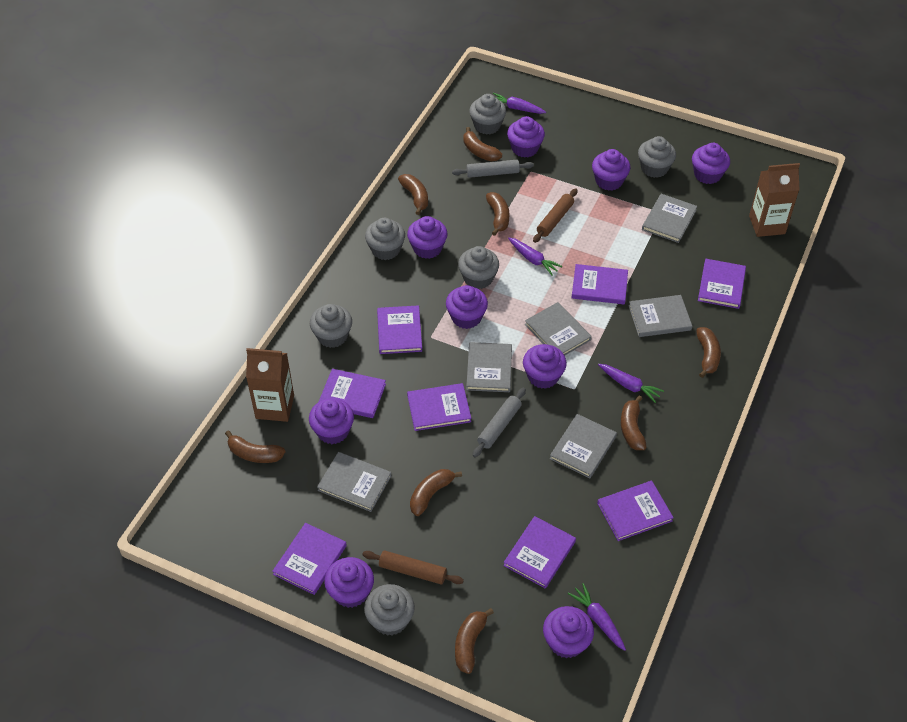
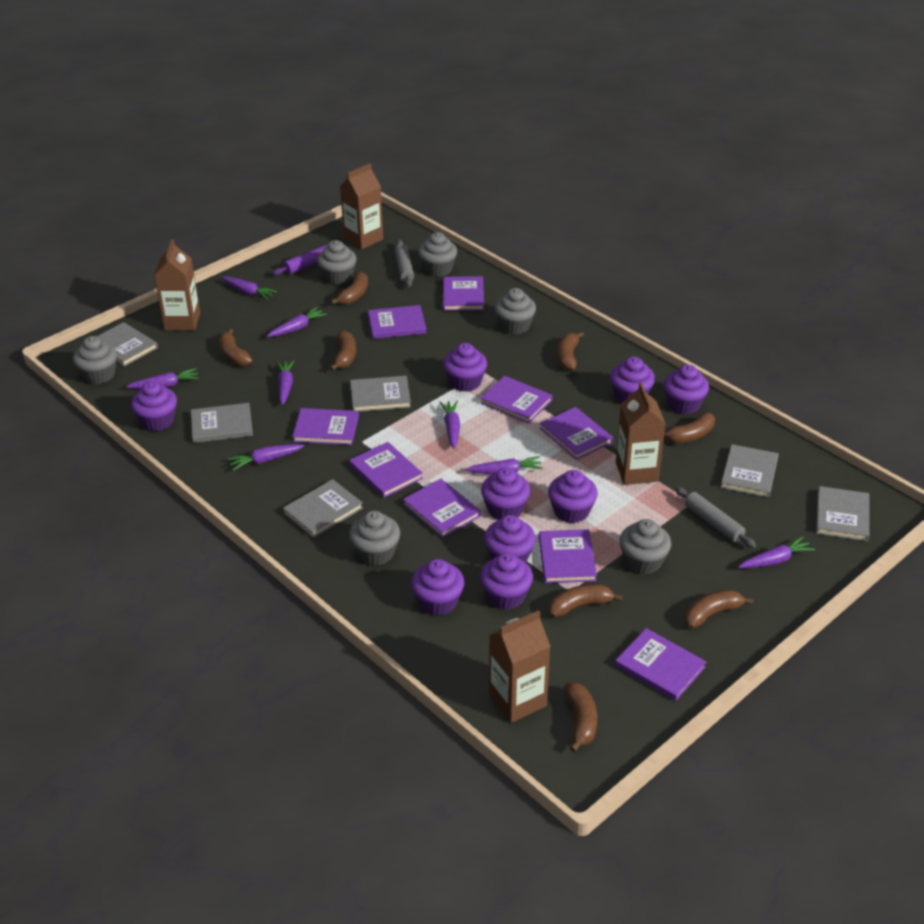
brown carton: [246,348,294,422] [749,163,800,237] = 2 -> [154,239,200,330] [340,163,383,249] [489,610,551,723] [616,382,666,485] = 4
brown rolling pin: [362,550,464,584] [533,188,577,243] = 2 -> none = 0
purple book: [272,523,347,595] [319,369,386,418] [377,305,422,354] [407,383,471,431] [503,516,576,589] [572,264,628,304] [597,481,674,541] [698,259,746,309] = 8 -> [292,408,359,445] [349,442,423,498] [368,305,426,339] [403,479,481,538] [443,276,484,311] [480,376,553,424] [539,529,597,583] [540,407,613,460] [615,628,706,701] = 9
purple carrot: [493,93,546,114] [508,237,563,276] [568,583,626,651] [598,364,664,403] = 4 -> [126,368,199,389] [221,276,277,300] [228,444,304,471] [267,307,327,337] [277,360,294,405] [439,401,460,449] [465,456,543,474] [738,537,815,568] = 8
purple rolling pin: none = 0 -> [273,243,345,275] = 1

